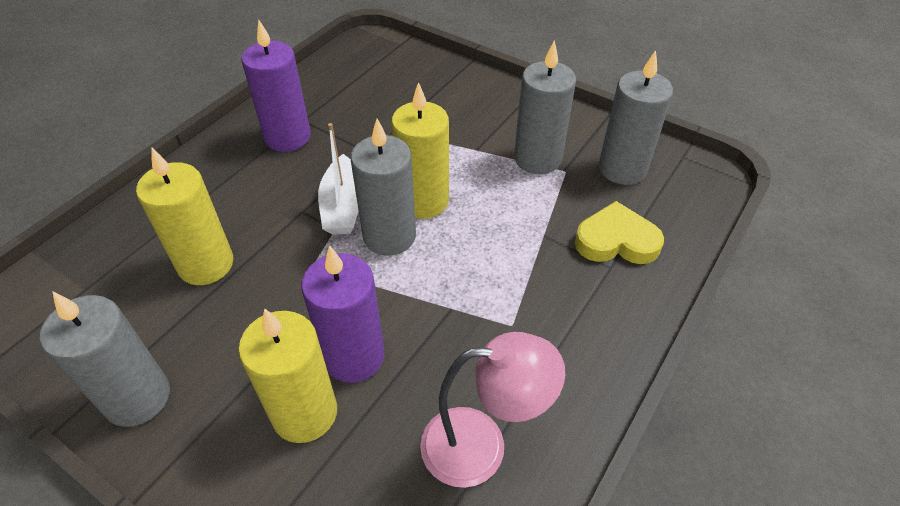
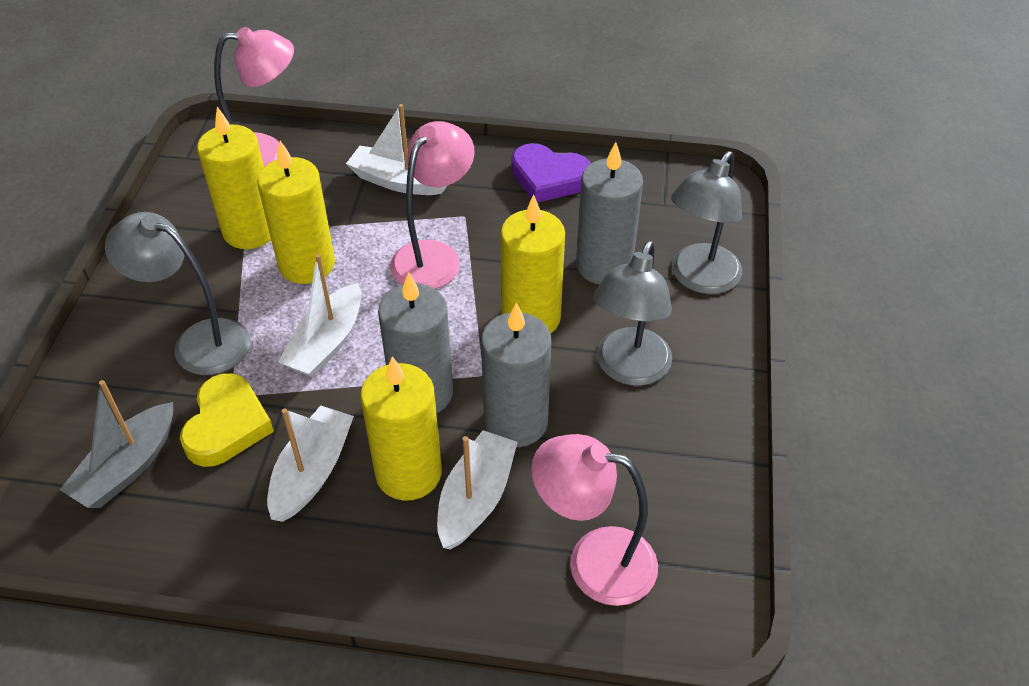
grey boat: none = 0 -> [60,380,173,508] = 1
grey candle: [40,291,170,427] [351,119,416,256] [514,41,576,174] [599,50,673,185] = 4 -> [378,272,453,414] [481,302,551,447] [576,142,643,285] = 3
grey lamp: none = 0 -> [105,212,250,375] [593,241,672,386] [671,151,742,294] = 3
pink lamp: [420,332,565,488] = 1 -> [214,27,294,167] [390,121,475,289] [531,434,658,606] = 3
purple candle: [241,20,311,152] [301,245,385,383] = 2 -> none = 0
purple heart: none = 0 -> [512,143,591,203] = 1
white boat: [318,123,359,235] = 1 -> [267,406,354,522] [278,254,361,377] [346,104,447,195] [437,430,518,550] = 4
yellow candle: [136,147,234,285] [238,309,337,443] [391,82,449,219] = 3 -> [197,107,271,249] [257,141,335,284] [360,356,442,501] [501,195,565,334] = 4

